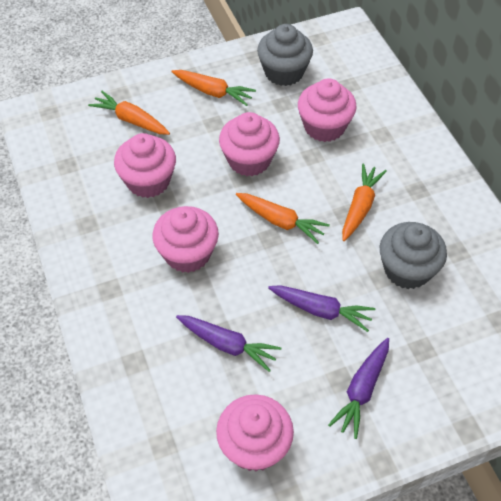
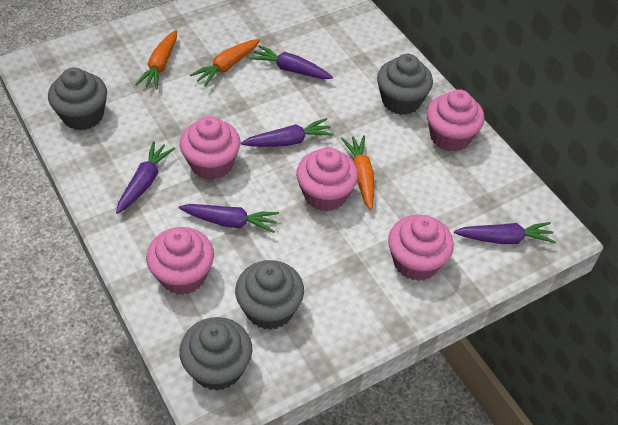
grey cupcake: [257,24,313,86] [380,222,447,289] = 2 -> [48,67,107,130] [179,317,252,391] [235,260,304,330] [377,54,433,115] = 4
orange carrot: [88,91,170,135] [171,70,256,106] [236,193,330,244] [342,163,387,241] = 4 -> [135,30,177,89] [190,39,260,87] [341,135,374,210] = 3
purple carrot: [176,315,281,372] [268,285,375,332] [328,338,389,439] = 3 -> [116,141,175,214] [179,204,279,233] [241,118,334,147] [250,45,333,79] [454,222,556,244] = 5

